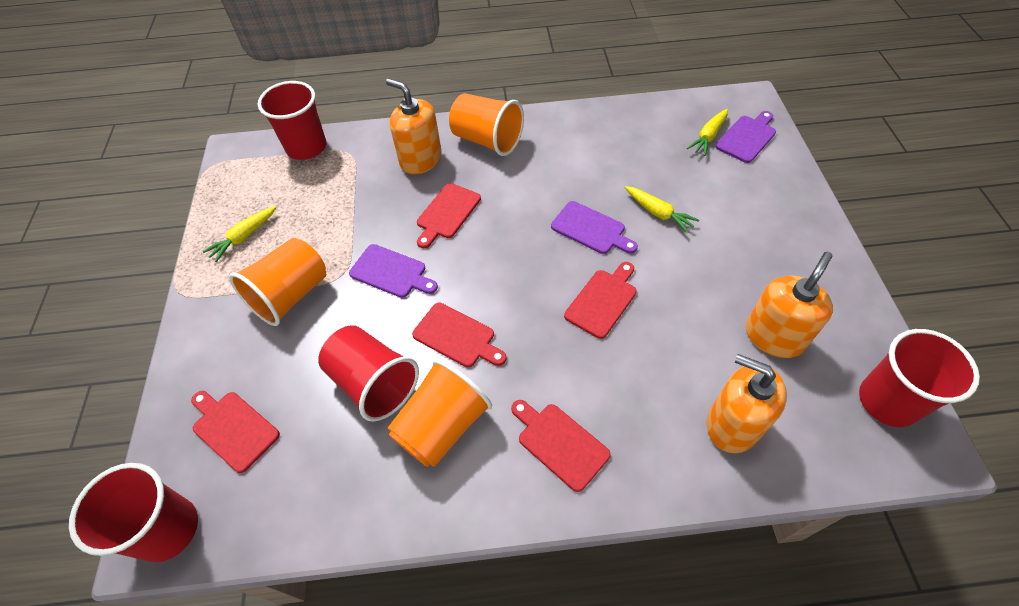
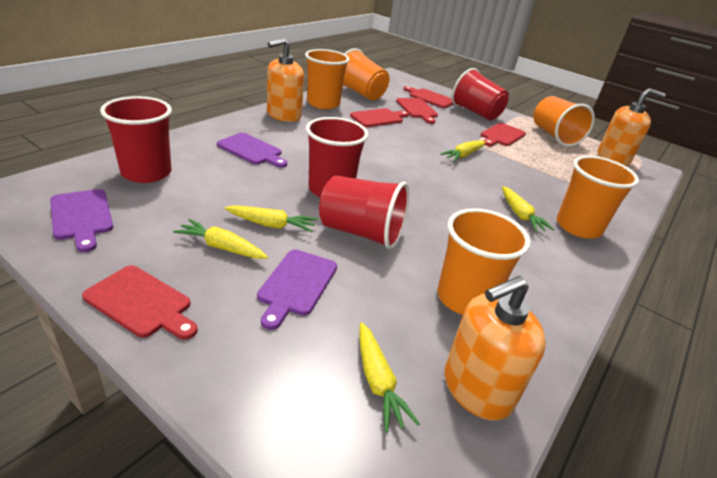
orange cup: [229,238,326,326] [388,359,492,467] [449,93,524,156] = 3 -> [305,49,350,109] [343,48,390,100] [438,208,531,315] [534,96,595,147] [557,156,639,238] = 5
yellow carrot: [203,206,276,262] [625,186,699,233] [687,109,728,156] = 3 -> [173,219,268,259] [224,205,317,232] [359,323,420,433] [440,141,486,162] [502,186,554,232] = 5

